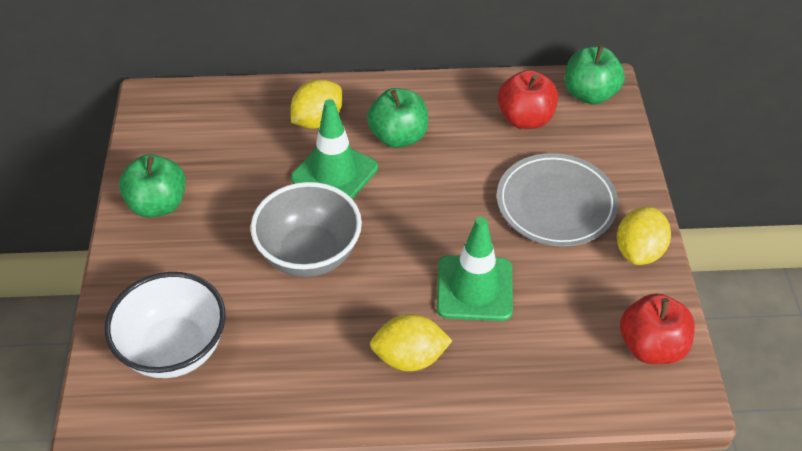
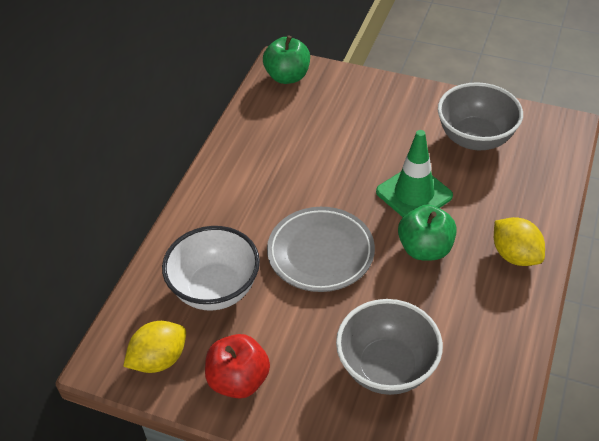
green apple: [119,154,186,218] [367,88,428,148] [565,45,625,105] = 3 -> [263,35,310,84] [398,204,457,260] = 2
green traffic cone: [291,99,378,199] [437,217,513,321] = 2 -> [376,130,453,217] = 1
grey bowl: [251,182,362,277] = 1 -> [336,299,443,395] [438,82,523,150] = 2
red apple: [498,70,558,129] [620,293,695,364] = 2 -> [205,334,270,399] = 1
yellow lemon: [291,79,342,129] [370,314,453,371] [617,207,671,265] = 3 -> [123,321,186,373] [494,217,545,266] = 2

